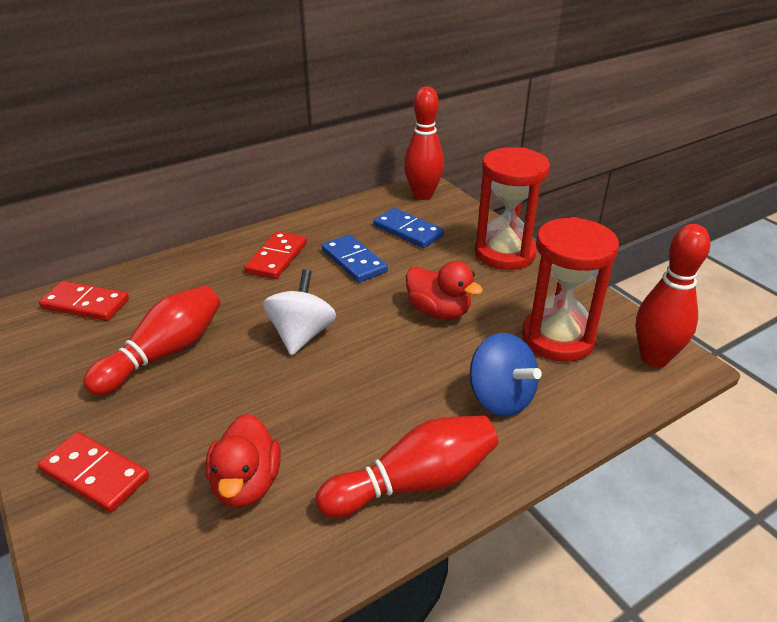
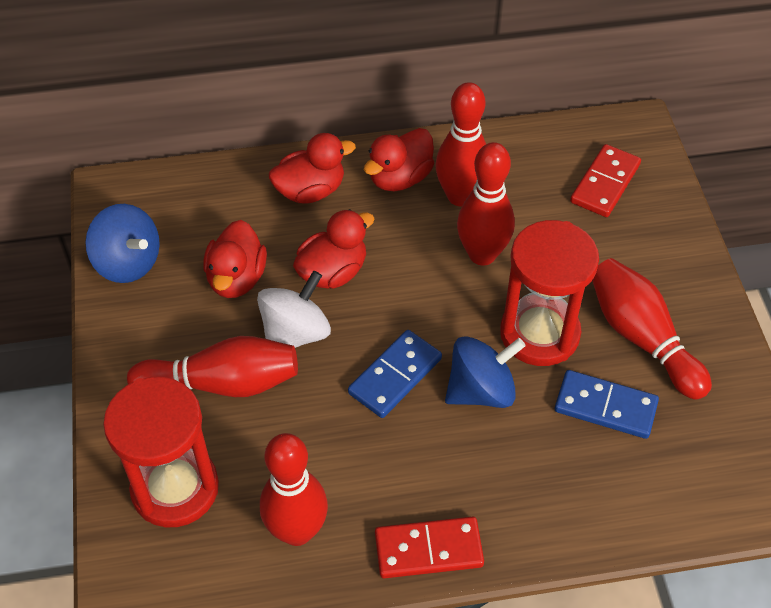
blue spinning top: [470,333,542,417] = 1 -> [85,204,160,283] [445,336,526,408] = 2
red bowling pin: [83,285,221,396] [316,416,498,518] [404,87,444,200] [636,224,710,367] = 4 -> [127,336,298,397] [260,433,328,546] [435,82,486,206] [457,142,515,265] [592,258,712,399] = 5
red domino: [38,432,149,513] [39,281,129,321] [244,231,307,279] = 3 -> [375,517,484,578] [570,144,641,217] = 2
red duck: [205,414,281,508] [406,261,483,319] = 2 -> [203,220,267,298] [269,133,356,204] [293,209,375,289] [364,128,434,191] = 4

